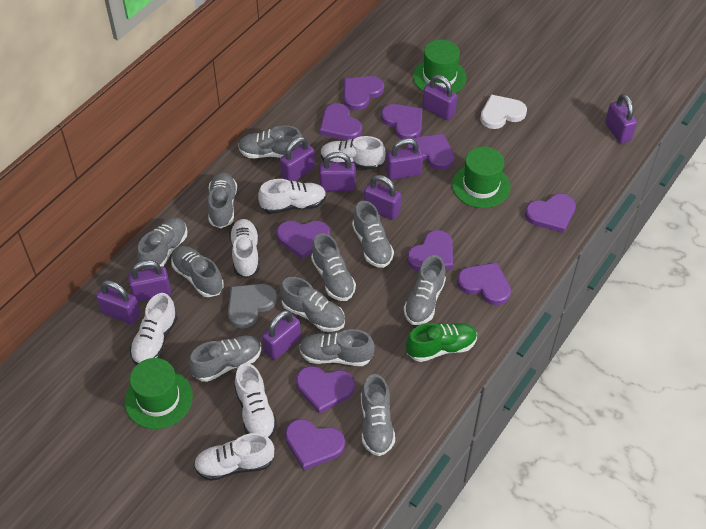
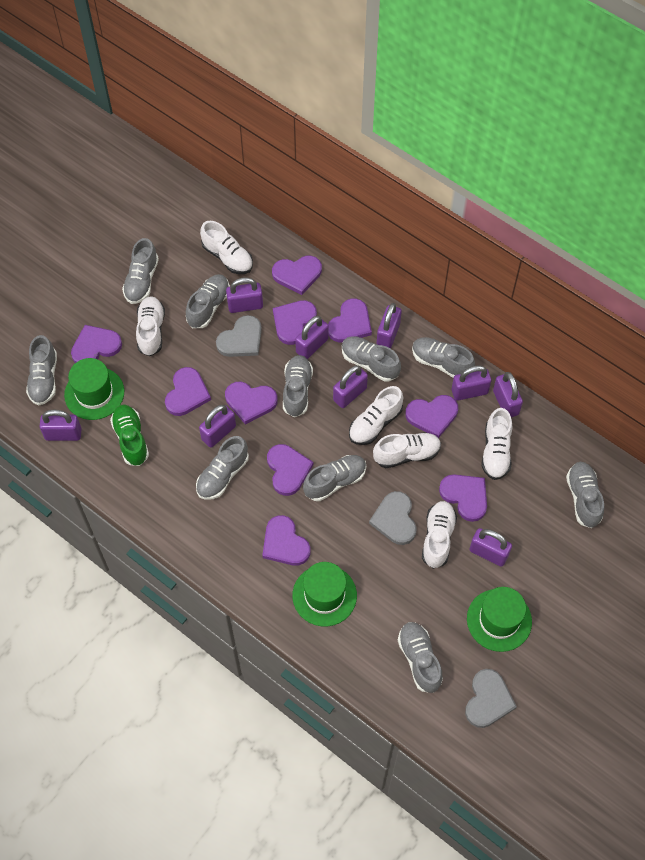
grey heart: [228,284,277,329] = 1 -> [216,315,262,357] [369,491,417,545] [465,669,517,728] = 3
grey shoe: [137,217,187,270] [171,246,224,297] [189,336,261,382] [208,172,237,228] [238,125,302,158] [280,277,345,332] [299,329,375,366] [311,233,356,301] [352,201,394,268] [361,374,395,456] [404,255,446,325] = 11 -> [26,335,57,405] [122,238,159,304] [186,274,230,328] [196,436,249,500] [283,355,313,417] [303,455,366,501] [342,336,401,382] [398,622,443,693] [412,337,475,378] [566,462,604,528] = 10
white heart: [480,94,527,129] = 1 -> none = 0

